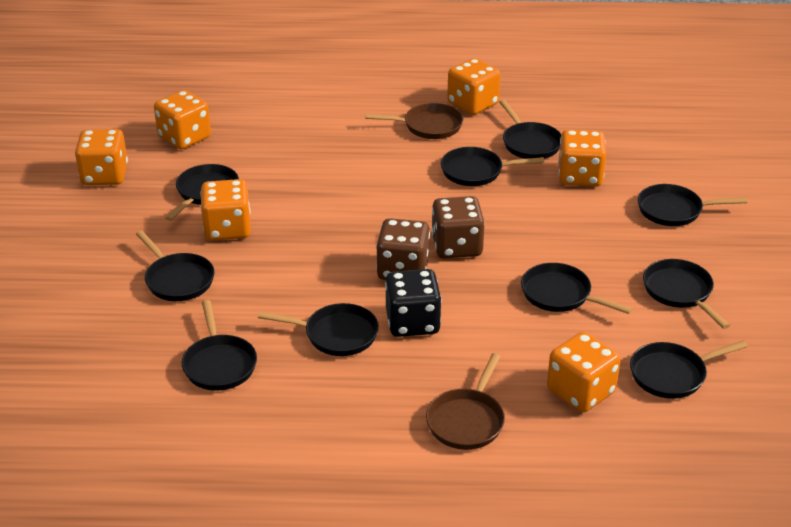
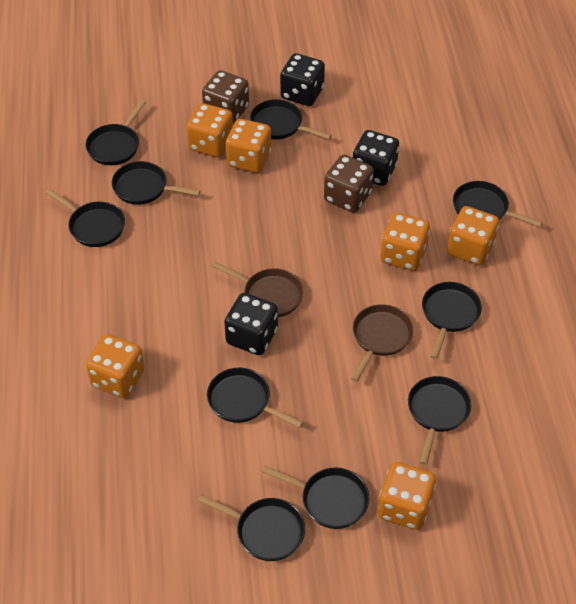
black dice: [385,269,442,337] = 1 -> [224,293,278,355] [280,53,325,106] [353,130,399,186] = 3

